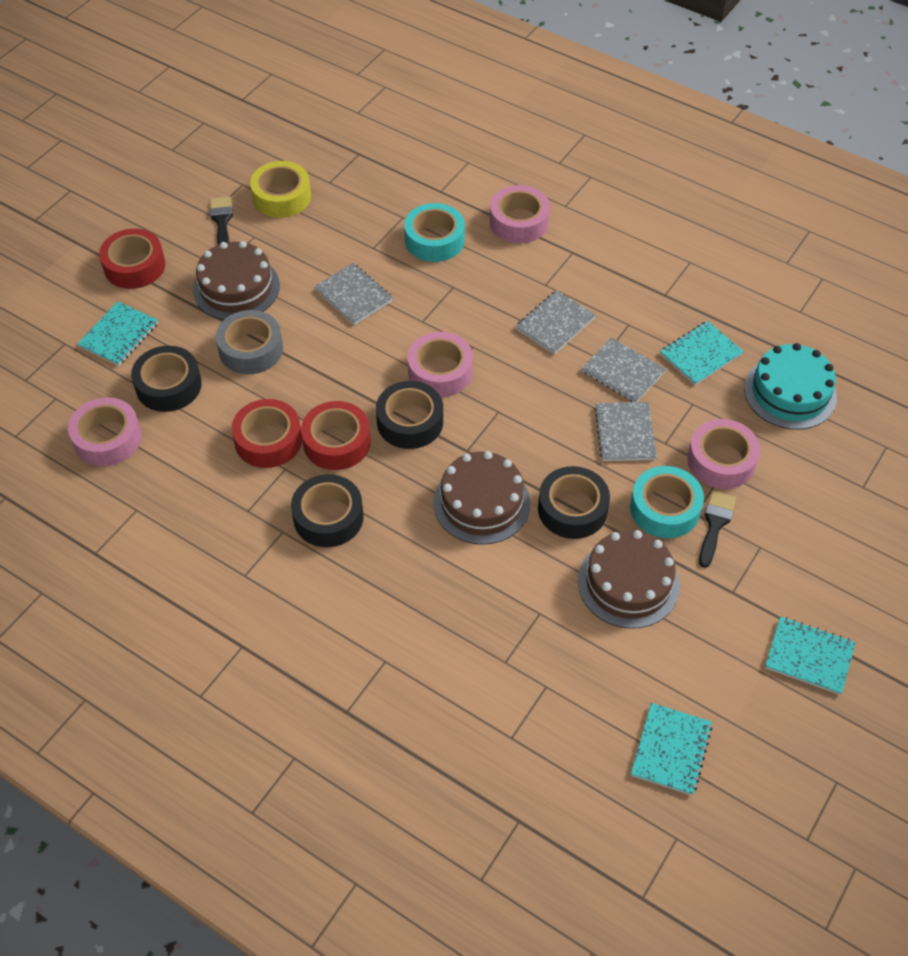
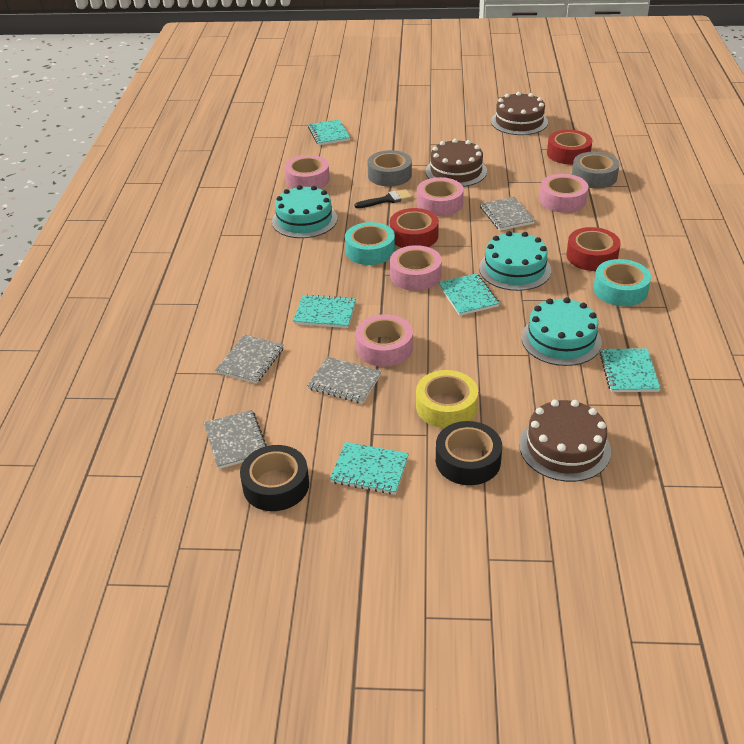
black brush: [210,197,233,245] [699,491,736,568] = 2 -> [355,189,412,208] = 1
black tape: [131,346,202,412] [291,474,364,547] [376,381,443,449] [538,466,610,539] = 4 -> [240,445,309,511] [436,421,502,485] = 2
grey tape: [216,310,283,374] = 1 -> [367,150,412,186] [572,152,620,188] = 2
pink tape: [68,397,142,466] [407,332,473,397] [490,185,550,243] [687,419,760,489] = 4 -> [284,155,330,189] [355,314,413,367] [390,245,442,291] [417,177,464,216] [539,174,588,213] = 5
turquoise cake: [744,343,837,430] = 1 -> [272,185,337,238] [479,231,551,291] [521,297,602,366] = 3
turquoise notebook: [77,301,158,366] [631,703,712,795] [660,321,744,385] [765,616,856,695] = 4 -> [293,294,356,328] [308,119,350,145] [330,442,409,495] [438,273,499,316] [599,348,661,392] = 5

